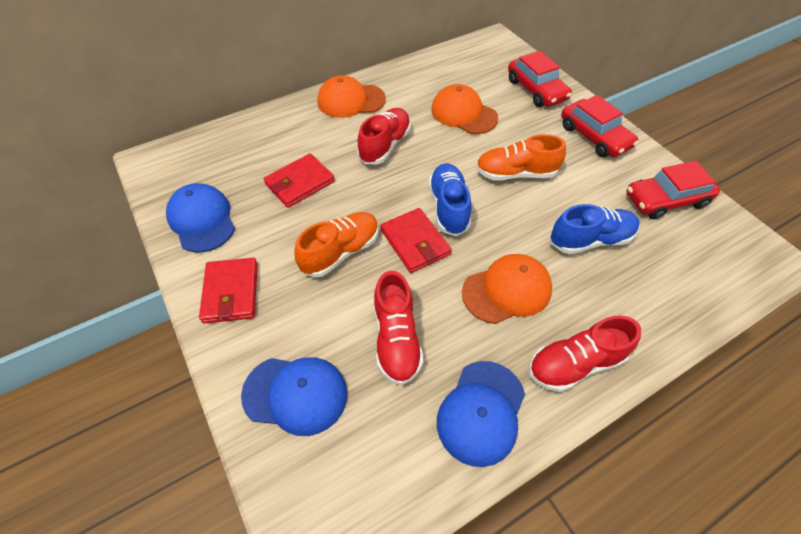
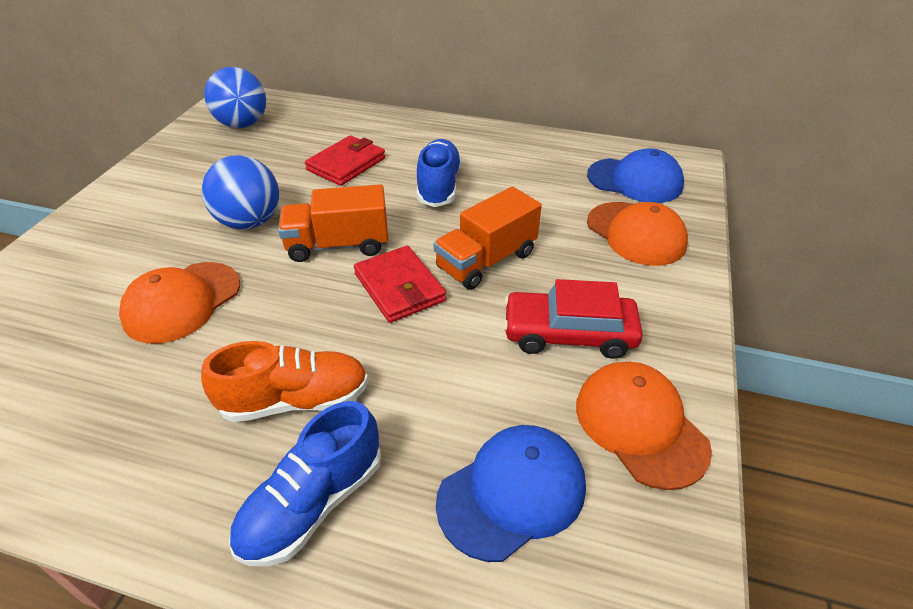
blue ball: none = 0 -> [202,155,279,230] [204,67,266,128] = 2
blue cap: [166,183,235,253] [241,357,348,436] [437,361,525,467] = 3 -> [436,425,586,562] [587,148,684,203] = 2
orange shoe: [294,212,379,277] [476,134,566,181] = 2 -> [201,341,368,422] = 1
orange truck: none = 0 -> [278,184,388,262] [434,187,542,290] = 2
red car: [508,51,572,107] [561,95,638,157] [626,161,720,219] = 3 -> [503,279,643,359] = 1
red shoe: [357,108,411,164] [374,271,423,386] [529,316,641,392] = 3 -> none = 0
red wallet: [199,258,258,323] [264,153,335,208] [381,208,451,273] = 3 -> [305,135,386,186] [354,246,446,323] = 2

